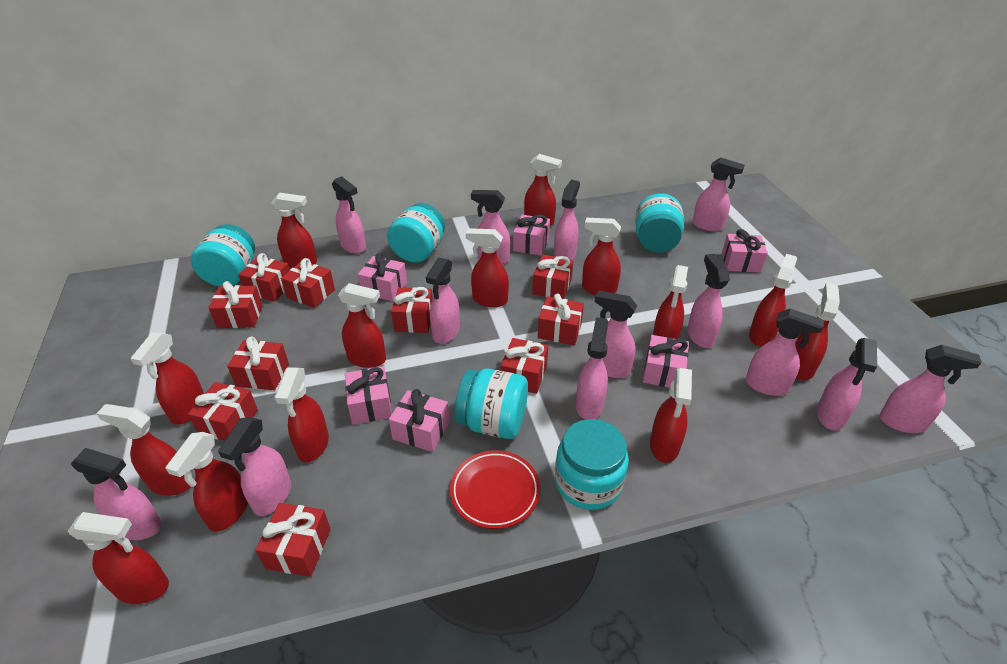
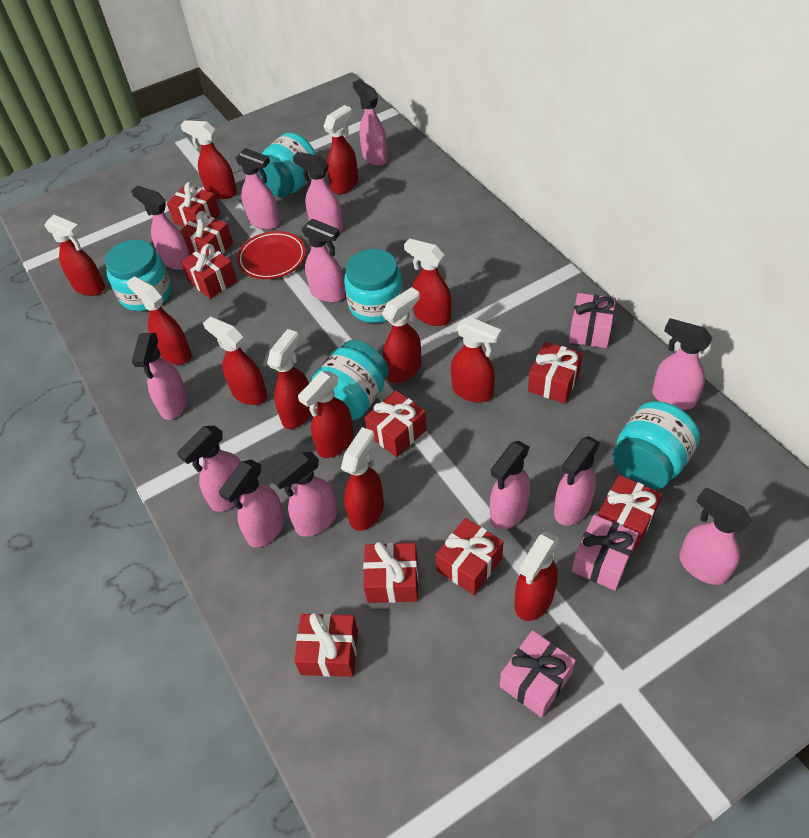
pink gift: [345,366,392,425] [358,253,407,301] [389,389,450,452] [513,215,550,256] [643,335,689,388] [722,229,768,273] = 6 -> [500,630,576,717] [569,293,616,348] [571,515,639,591] = 3
red gift: [188,382,258,441] [209,281,263,328] [227,336,289,390] [238,253,290,302] [256,503,331,577] [281,258,335,308] [391,287,433,333] [501,338,548,394] [532,255,573,299] [538,294,584,345] = 10 -> [167,182,220,227] [180,211,233,255] [181,244,237,299] [294,613,358,677] [363,542,419,603] [365,390,427,457] [436,518,503,595] [528,342,583,404] [598,475,662,549] = 9
red spray bottle: [68,512,169,604] [96,404,190,496] [130,332,204,425] [165,432,248,532] [271,192,317,268] [274,367,329,462] [338,283,386,368] [466,228,509,307] [524,154,562,226] [582,218,621,295] [650,368,692,463] [653,265,688,339] [749,254,797,347] [795,283,840,381] = 14 -> [45,215,105,296] [126,276,192,365] [181,120,237,199] [203,316,267,405] [267,329,311,429] [298,371,354,458] [323,105,358,194] [341,427,384,531] [382,287,421,383] [404,238,451,326] [451,317,501,402] [515,532,559,621] = 12

